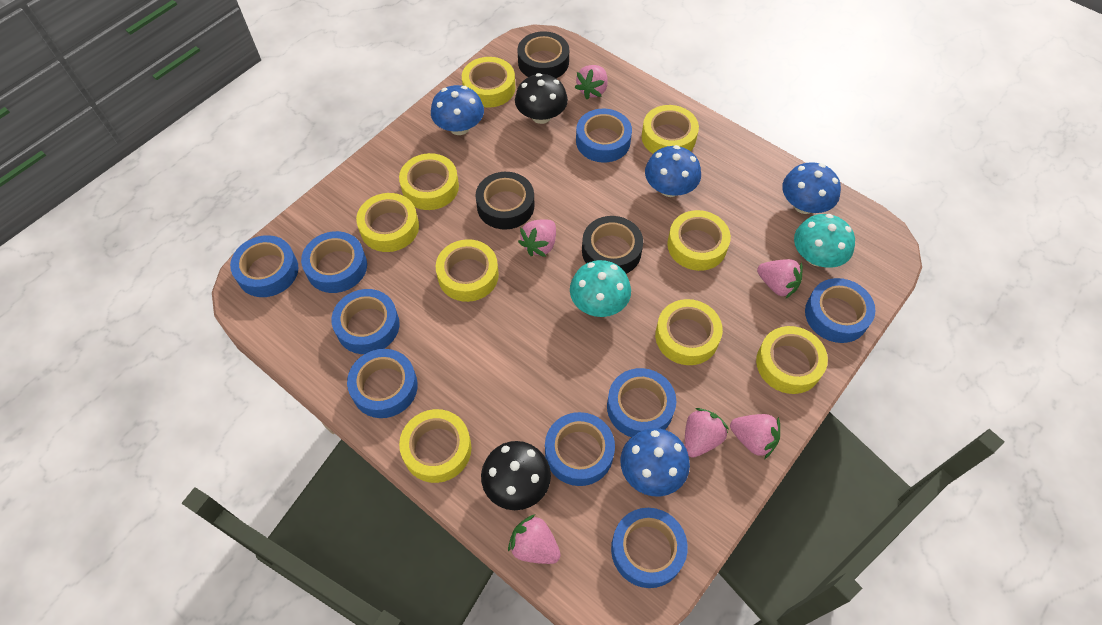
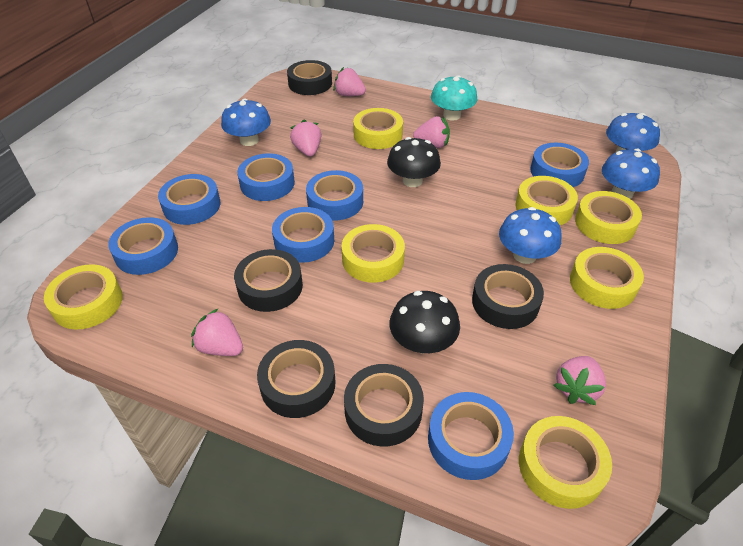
black tape: [475,172,535,230] [518,31,569,78] [582,216,643,274] = 3 -> [234,249,303,312] [257,340,335,418] [287,60,332,95] [344,364,424,447] [472,264,544,329] = 5
blue tape: [230,235,298,297] [301,231,367,293] [332,289,400,354] [347,349,418,418] [545,412,615,486] [576,109,632,163] [607,368,676,437] [611,508,688,588] [805,278,876,343] = 9 -> [108,217,178,275] [158,174,221,225] [237,153,295,201] [272,207,334,263] [306,170,363,221] [428,392,514,480] [530,143,589,187] = 7
pink strawberry: [508,515,561,564] [518,219,556,257] [575,65,608,99] [685,408,729,458] [730,414,780,459] [757,259,803,298] = 6 -> [191,309,243,356] [290,119,321,156] [333,67,366,96] [413,116,450,148] [554,356,606,405] = 5
turquoise mushroom: [570,260,631,317] [794,214,855,268] = 2 -> [431,75,477,121] = 1
yellow tape: [356,193,419,252] [399,153,459,210] [399,409,472,483] [436,239,499,302] [462,57,515,108] [641,105,699,154] [655,299,723,365] [667,210,731,271] [756,326,828,394] = 9 -> [44,264,123,330] [342,224,405,283] [353,108,403,149] [515,176,578,225] [519,416,612,509] [570,247,644,309] [575,191,642,244] = 7

